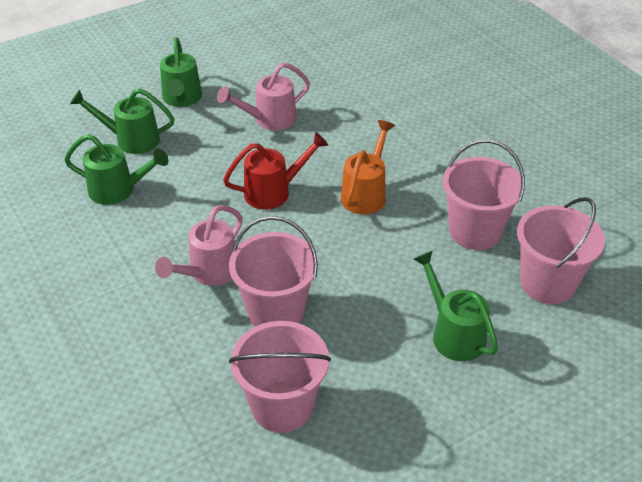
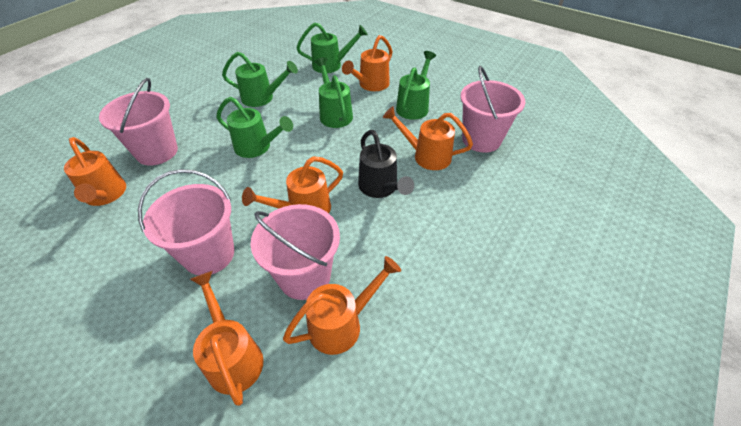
black watering can: none = 0 -> [358,130,414,198] = 1
green watering can: [64,134,168,205] [70,88,175,154] [160,37,202,107] [414,251,498,361] = 4 -> [216,97,293,158] [222,52,298,107] [296,23,368,73] [314,57,353,128] [396,51,436,120] = 5
orange watering can: [341,120,395,215] = 1 -> [64,137,126,206] [190,271,264,406] [242,156,343,213] [283,256,401,355] [342,35,393,91] [383,106,473,170] = 6
pink watering can: [155,205,243,286] [217,62,310,131] = 2 -> none = 0
red watering can: [223,132,328,210] = 1 -> none = 0

